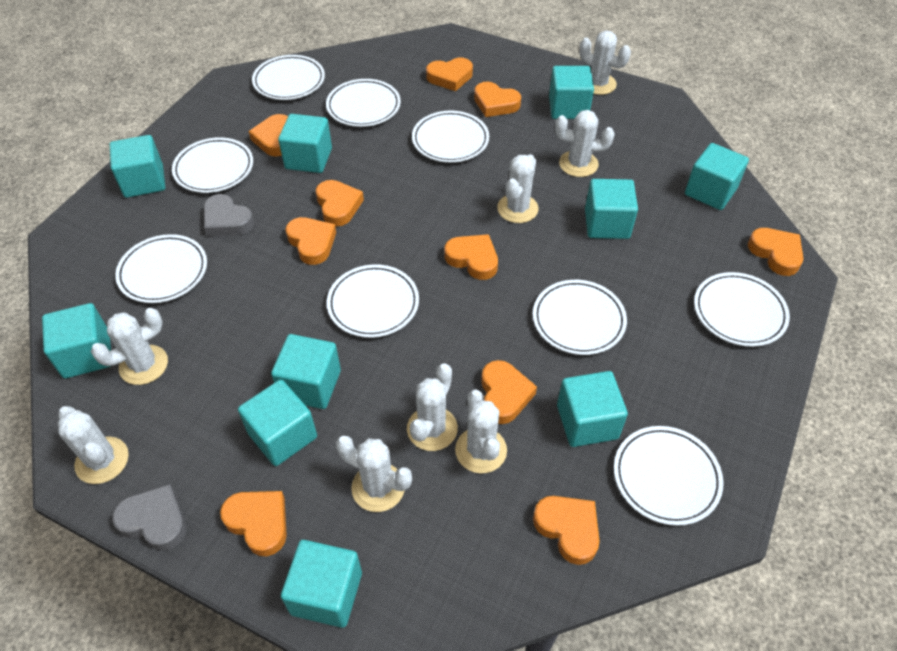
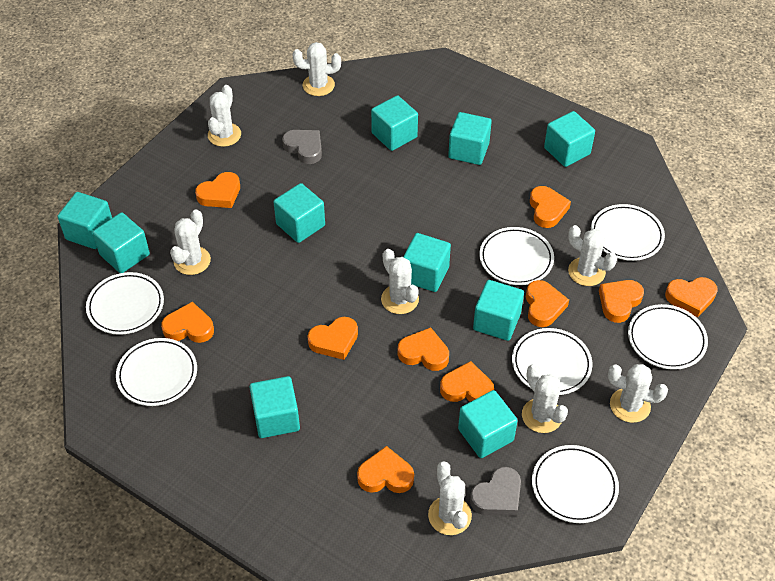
white plate: [115,234,207,303] [172,137,253,193] [252,55,325,100] [326,79,401,127] [327,264,419,338] [412,111,489,163] [533,280,627,355] [614,426,723,526] [694,272,790,347] = 9 -> [86,272,164,335] [116,338,197,406] [479,227,554,285] [512,328,593,395] [532,445,619,523] [591,204,665,261] [628,304,708,370] = 7

